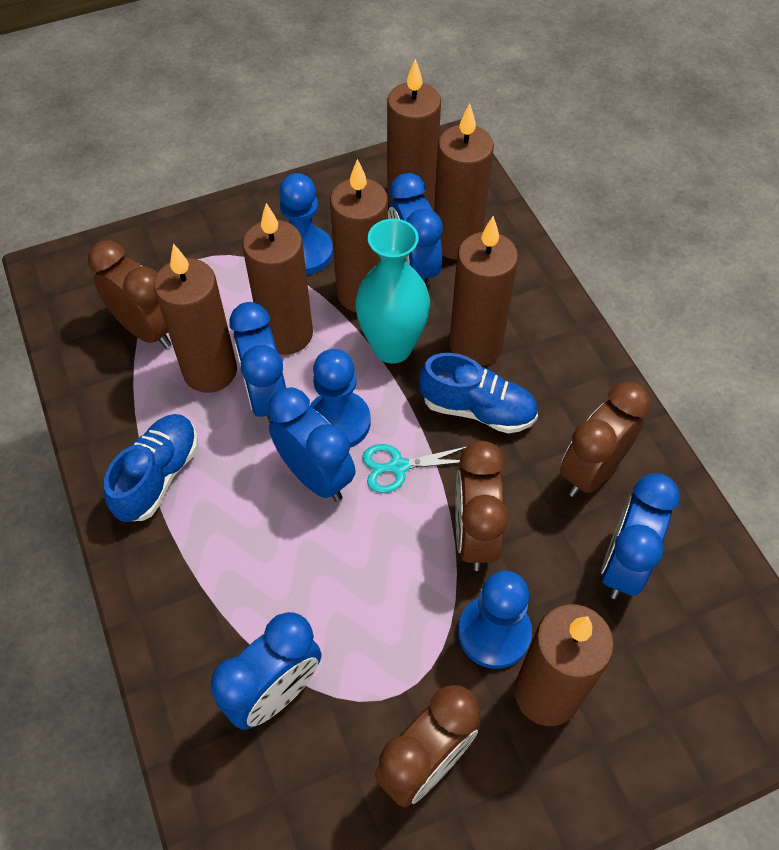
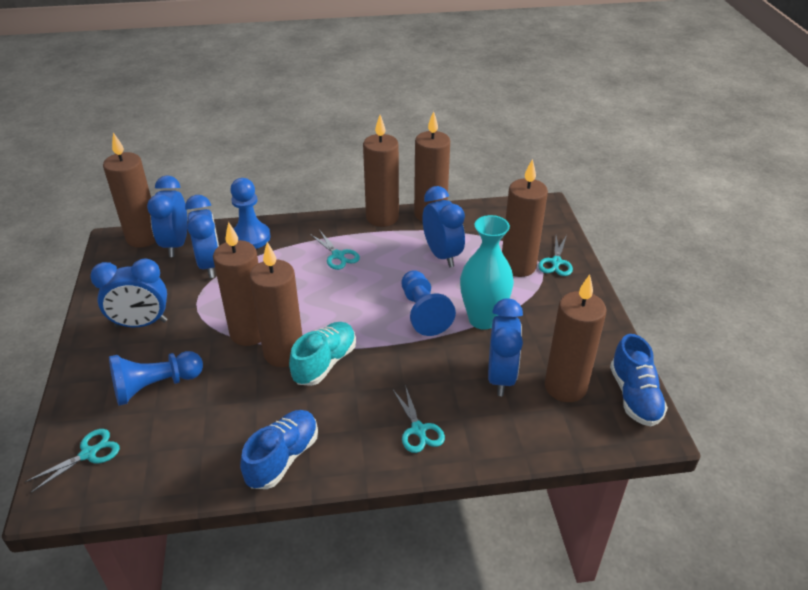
brown clock: [88,240,172,348] [375,685,481,808] [456,441,508,571] [560,382,650,497] = 4 -> none = 0
turquoise scissors: [362,444,466,493] = 1 -> [25,429,120,493] [310,231,360,270] [393,385,445,453] [538,235,573,276] = 4
turquoise shoe: none = 0 -> [289,322,356,386] = 1

